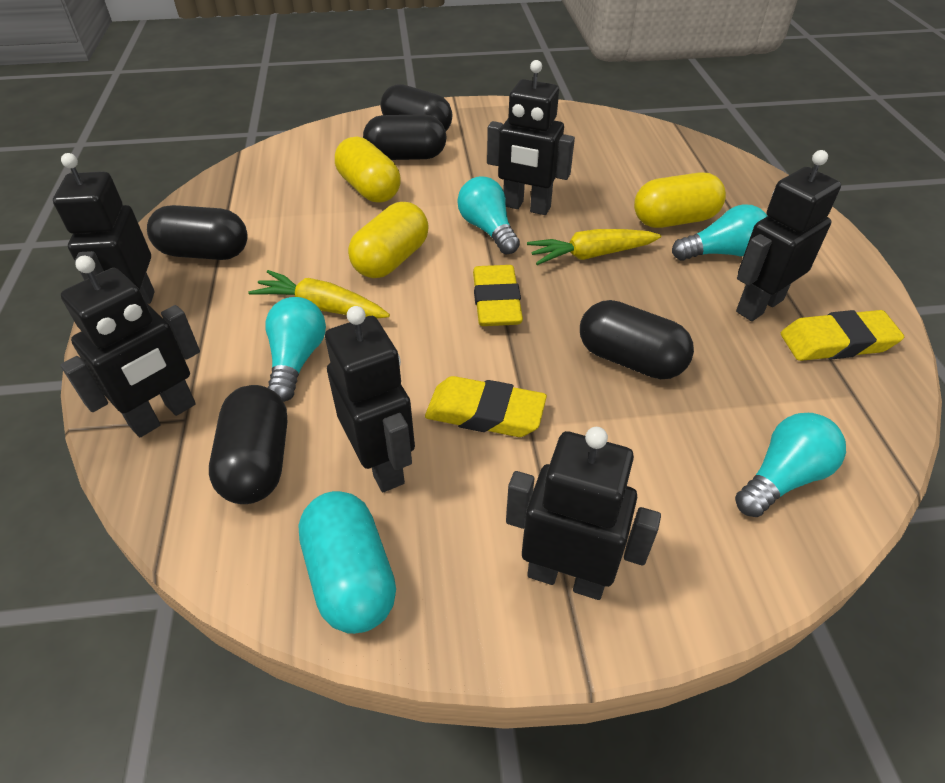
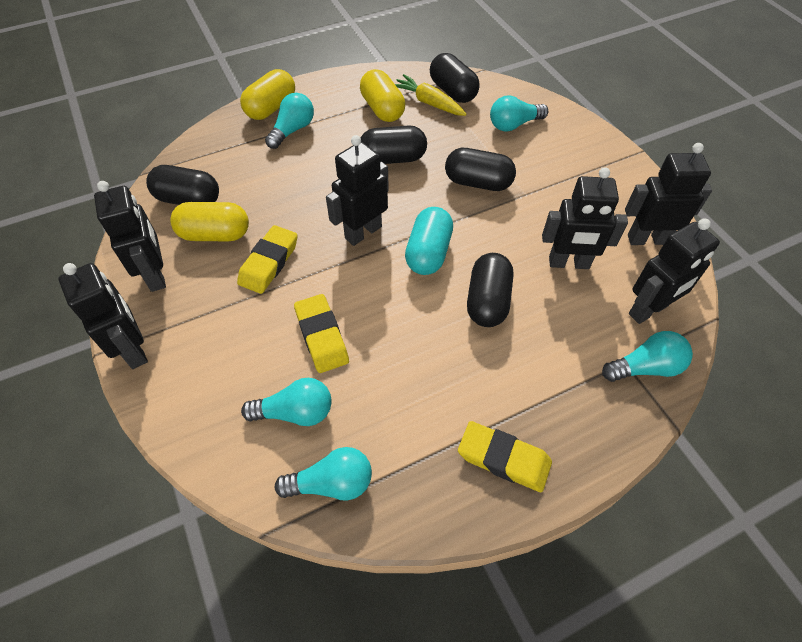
turquoise light bulb: [265,297,326,402] [457,176,520,255] [672,204,767,261] [735,413,846,517] = 4 -> [241,378,332,426] [265,93,314,149] [275,447,372,501] [490,95,548,131] [602,331,693,382] = 5
yellow carrot: [248,270,390,319] [527,229,661,265] = 2 -> [395,74,467,116] = 1

